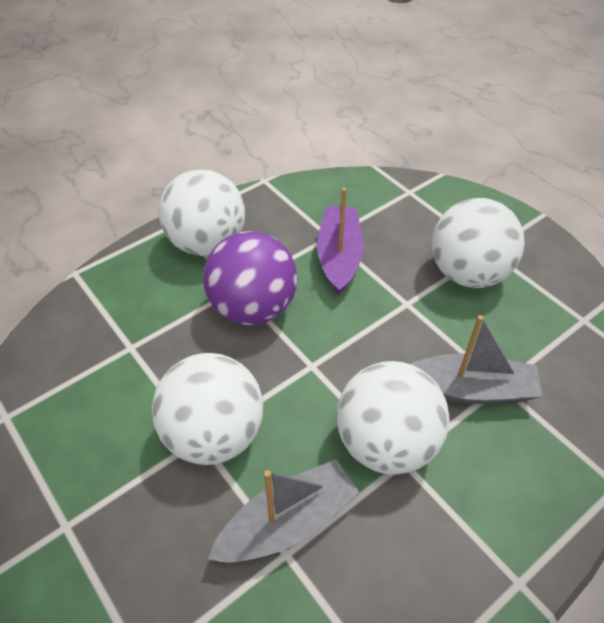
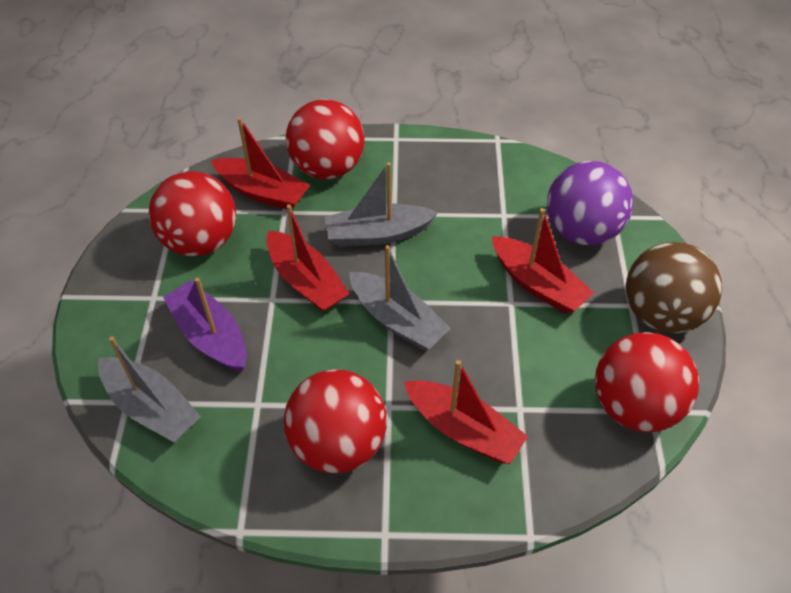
brown ball: none = 0 -> [626,242,722,333] = 1
grey boat: [208,459,359,563] [411,315,543,404] = 2 -> [98,336,201,442] [324,162,438,247] [349,245,451,350] = 3
red ball: none = 0 -> [149,171,236,256] [284,369,387,473] [286,100,364,179] [595,332,699,432] = 4
red boat: none = 0 -> [211,117,310,209] [266,205,350,312] [404,360,528,464] [492,208,594,314] = 4
white ball: [152,353,263,465] [159,169,245,256] [337,361,450,474] [432,198,524,288] = 4 -> none = 0

